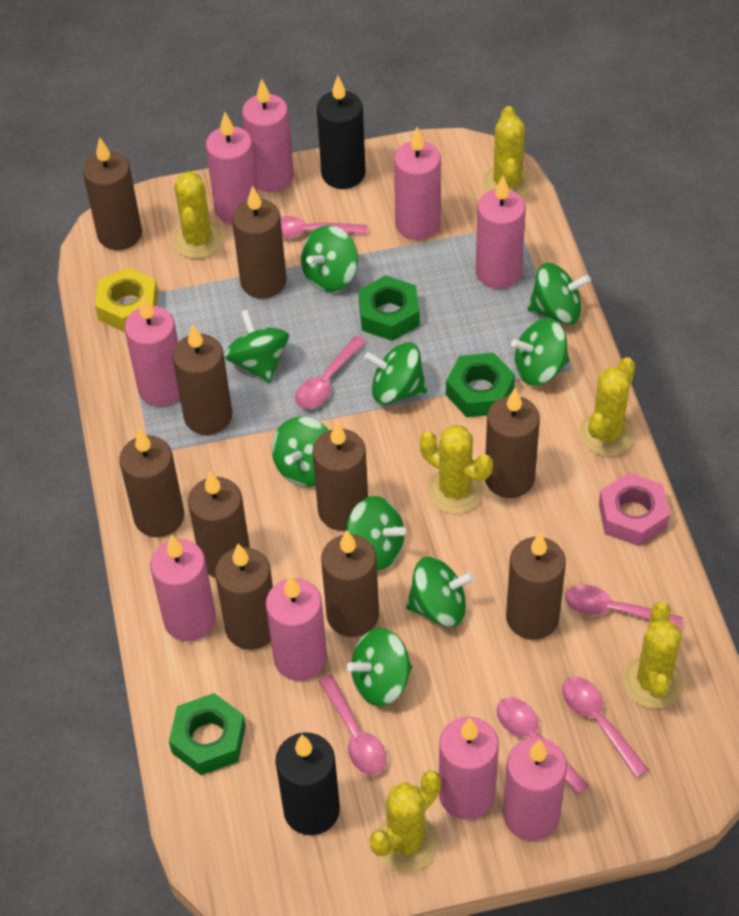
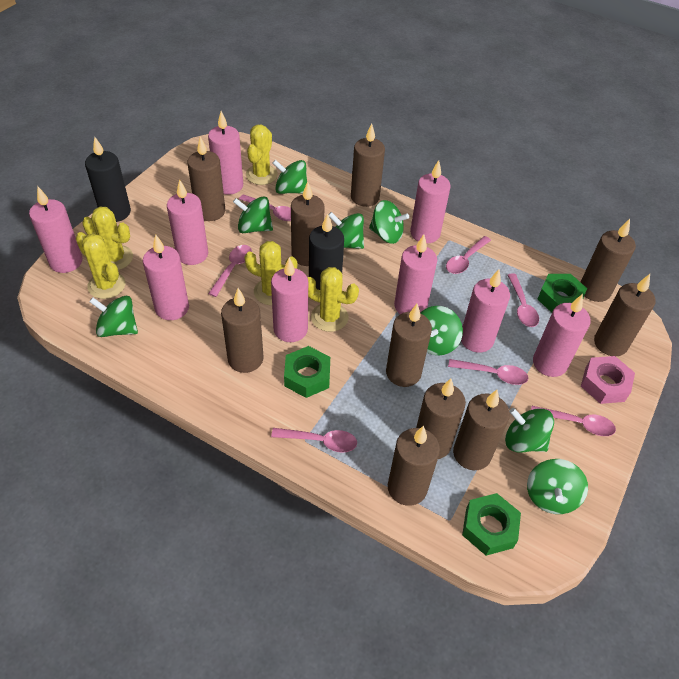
green spinning top: [224,309,289,383] [272,417,329,487] [301,225,358,292] [346,496,406,570] [347,628,412,706] [364,342,427,404] [406,557,474,627] [511,318,569,386] [527,263,591,325] = 9 -> [89,296,138,337] [233,196,273,233] [273,160,307,194] [328,212,364,249] [369,200,409,244] [420,306,463,355] [505,408,554,452] [527,459,588,514] = 8
pink spoon: [280,216,367,238] [295,336,366,409] [318,675,387,775] [496,697,589,795] [562,677,649,778] [565,585,683,630] = 6 -> [208,245,252,297] [239,194,291,221] [271,428,357,453] [446,236,491,274] [448,359,529,385] [508,273,539,327] [531,406,616,436] = 7
yellow cactus: [172,171,223,259] [369,771,441,872] [420,425,493,514] [482,106,532,198] [579,357,635,456] [623,602,684,709] = 6 -> [75,232,125,299] [82,207,133,270] [244,241,297,305] [246,125,278,185] [307,267,359,332] = 5
yellow nut: [95,267,158,332] = 1 -> none = 0

